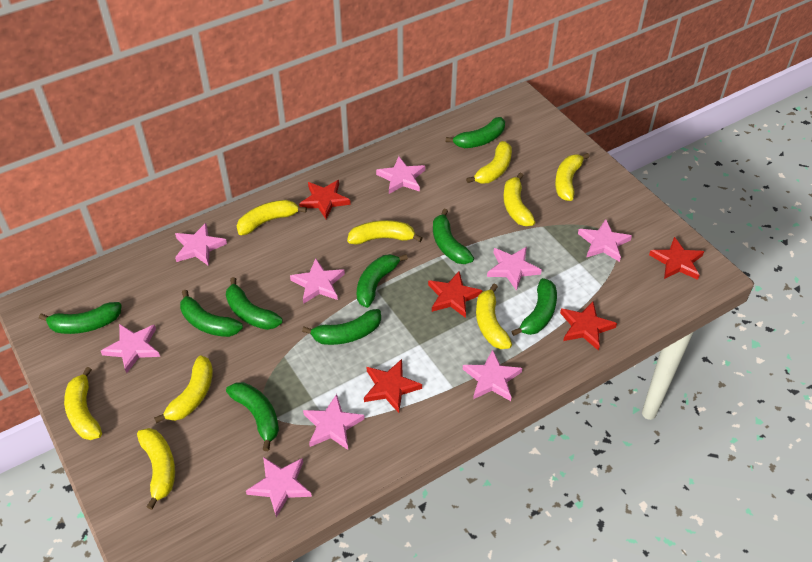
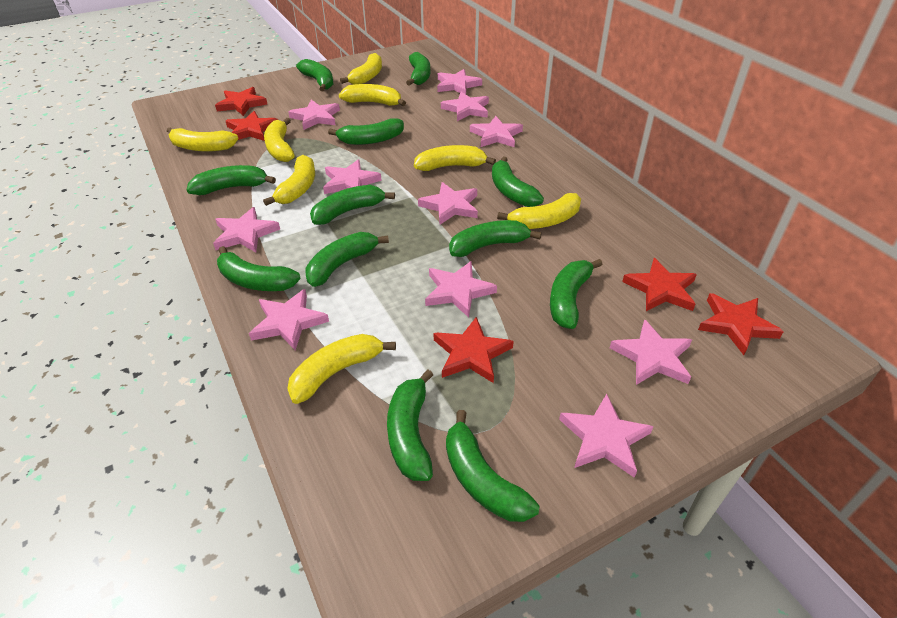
green banana: [39,302,122,334] [180,290,243,337] [226,277,283,330] [226,382,279,451] [302,309,381,345] [357,254,408,308] [433,209,474,264] [446,117,505,148] [512,278,557,336] = 9 -> [186,165,276,195] [217,246,301,291] [296,59,333,91] [305,232,389,287] [310,185,395,225] [328,118,404,145] [387,370,433,481] [406,52,430,86] [446,410,540,522] [449,220,542,257] [492,156,544,207] [550,259,603,329] = 12
pink star: [101,324,160,373] [175,223,227,266] [246,457,312,517] [290,258,345,304] [303,394,365,450] [376,156,425,194] [463,349,522,401] [487,247,542,291] [578,219,632,262] = 9 -> [213,207,280,252] [249,289,329,351] [288,100,340,130] [323,159,382,194] [418,182,478,225] [425,261,497,317] [437,69,482,94] [441,92,489,121] [470,116,523,147] [559,394,654,478] [610,319,692,385] = 11
yellow banana: [64,367,102,440] [137,428,175,510] [154,355,213,423] [237,200,307,235] [347,220,423,245] [466,141,512,183] [476,284,512,349] [503,173,535,226] [555,153,590,201] = 9 -> [167,128,239,152] [263,155,315,206] [264,118,295,162] [287,334,396,404] [339,84,406,106] [340,53,382,85] [414,145,496,171] [497,193,581,229] = 8

